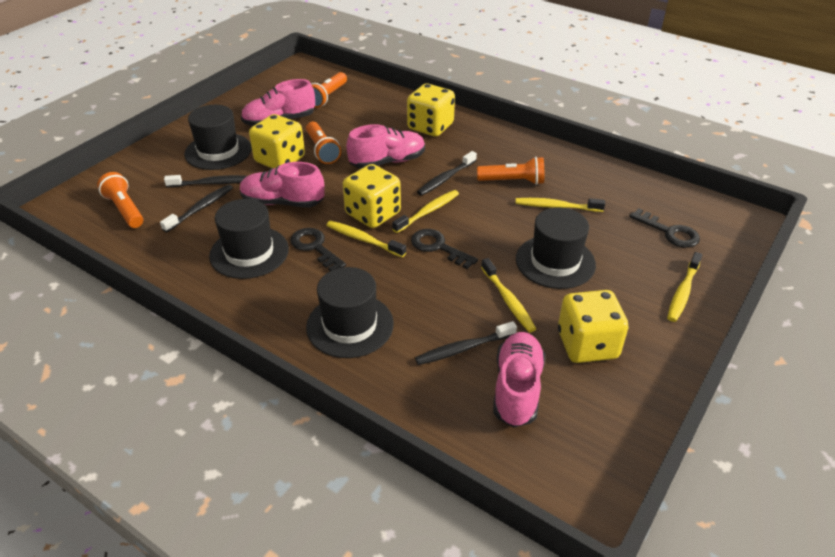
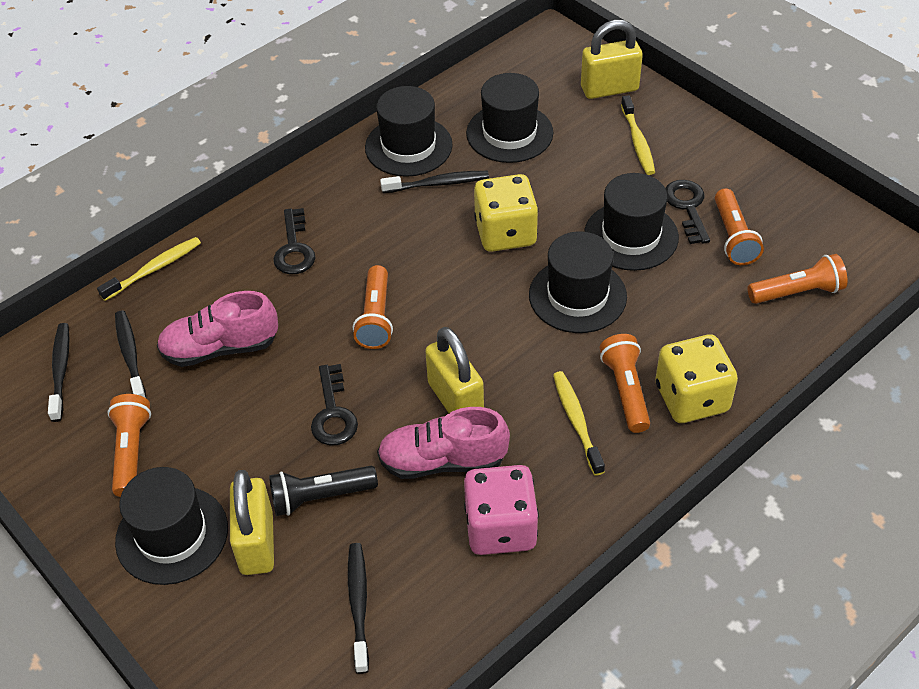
black flashlight: none = 0 -> [269,466,378,516] = 1
black hat: [184,105,252,170] [209,199,289,279] [306,267,394,358] [516,207,596,289] = 4 -> [115,467,228,585] [365,86,453,177] [466,73,553,163] [529,231,627,333] [584,173,679,271] = 5
orange flashlight: [97,172,143,228] [306,122,341,164] [311,72,347,108] [477,156,544,185] = 4 -> [107,394,151,497] [353,265,393,349] [600,334,650,433] [715,188,764,265] [748,254,848,304] = 5
pink dice: none = 0 -> [464,465,539,555] = 1
pink shoe: [240,162,325,208] [241,79,315,126] [346,124,425,169] [493,332,546,427] = 4 -> [157,291,278,367] [377,407,510,479] = 2
yellow dice: [249,114,305,169] [343,164,401,228] [407,84,455,137] [558,290,629,363] = 4 -> [474,174,538,252] [655,334,738,423] = 2
yellow padlock: none = 0 -> [230,470,274,575] [425,327,484,413] [581,20,643,99] = 3
yellow toothbrush: [326,221,406,257] [392,190,459,233] [481,258,536,332] [515,198,605,212] [667,252,702,322] = 5 -> [97,237,201,301] [553,371,605,476] [621,95,655,175] = 3

